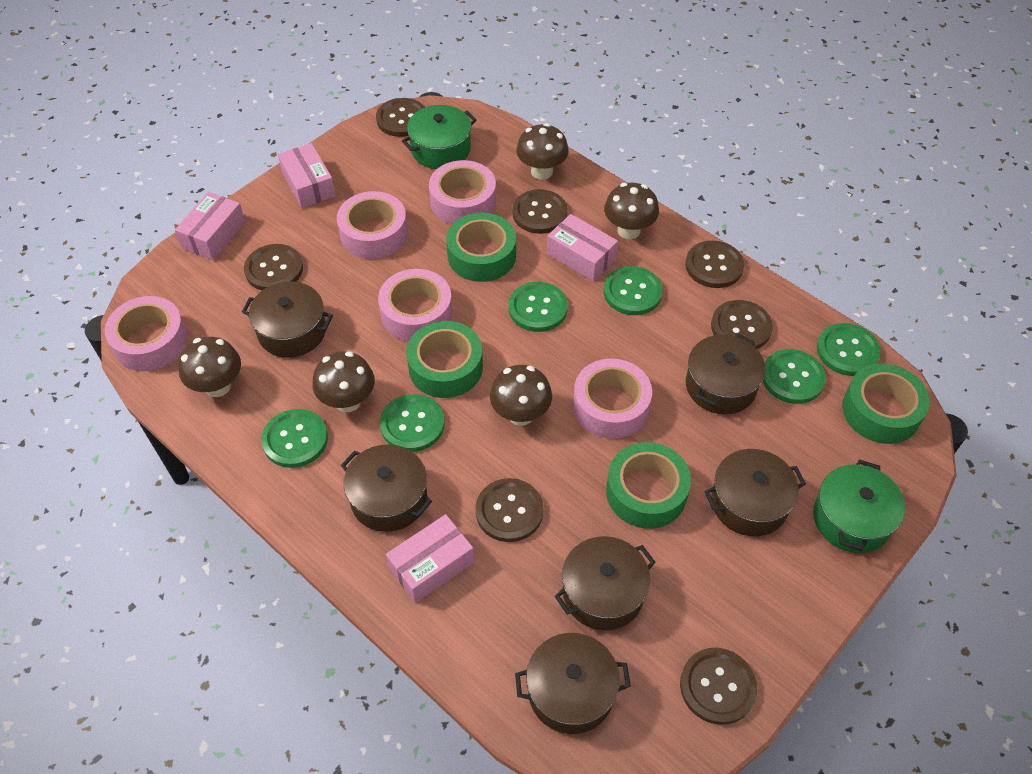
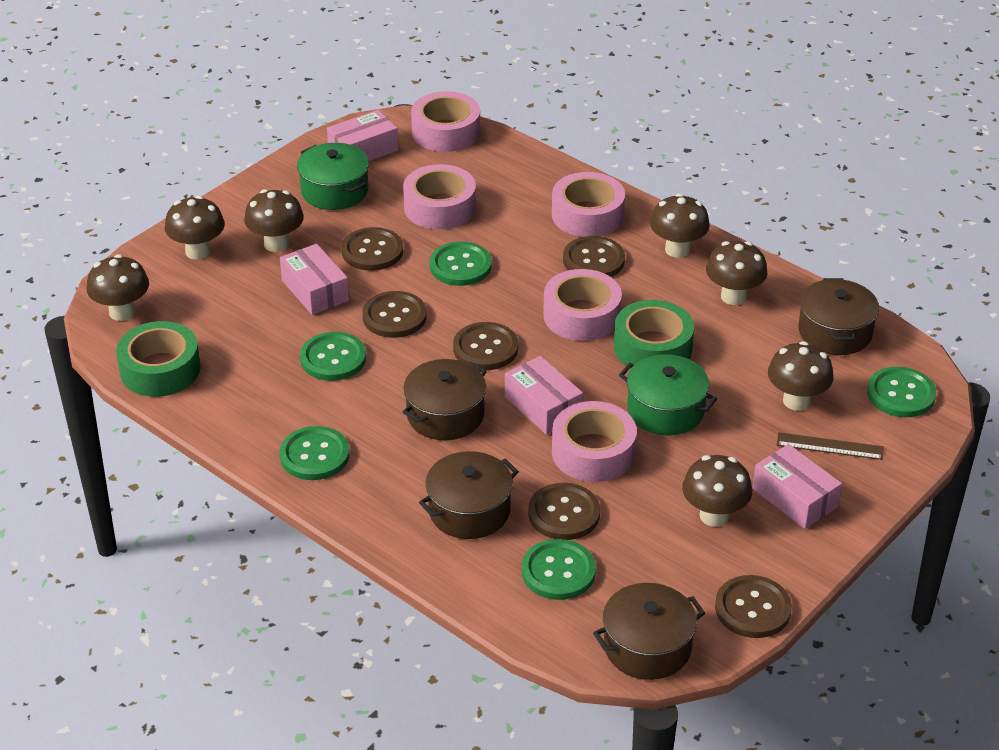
brown button: [244,244,303,290] [376,98,425,137] [476,478,544,542] [512,189,568,234] [680,648,757,725] [686,240,744,288] [711,300,773,349] = 7 -> [341,227,403,271] [362,291,427,338] [453,322,518,370] [528,483,600,540] [563,236,625,277] [715,575,792,638] = 6
brown mushroom: [178,337,241,397] [312,351,375,412] [490,365,552,426] [516,123,569,180] [604,183,659,239] = 5 -> [87,254,149,321] [165,196,225,260] [244,189,304,252] [650,193,710,258] [682,455,752,527] [706,241,767,305] [768,341,834,411] = 7
brown pot: [242,281,333,358] [341,444,432,532] [515,633,631,734] [555,536,656,630] [686,333,766,414] [704,449,806,536] = 6 -> [403,359,487,440] [419,451,519,539] [593,583,705,680] [798,278,879,355] = 4
brown ruler: none = 0 -> [777,432,884,460] = 1
green button: [261,409,328,468] [380,394,445,452] [508,282,568,332] [604,266,663,315] [763,349,826,404] [817,323,881,376] = 6 -> [279,426,350,480] [300,332,366,381] [429,242,492,286] [522,539,596,600] [867,366,936,417] = 5
green tape: [406,321,483,398] [446,213,516,282] [606,442,691,529] [842,363,930,444] = 4 -> [116,321,201,397] [614,300,694,368] = 2

